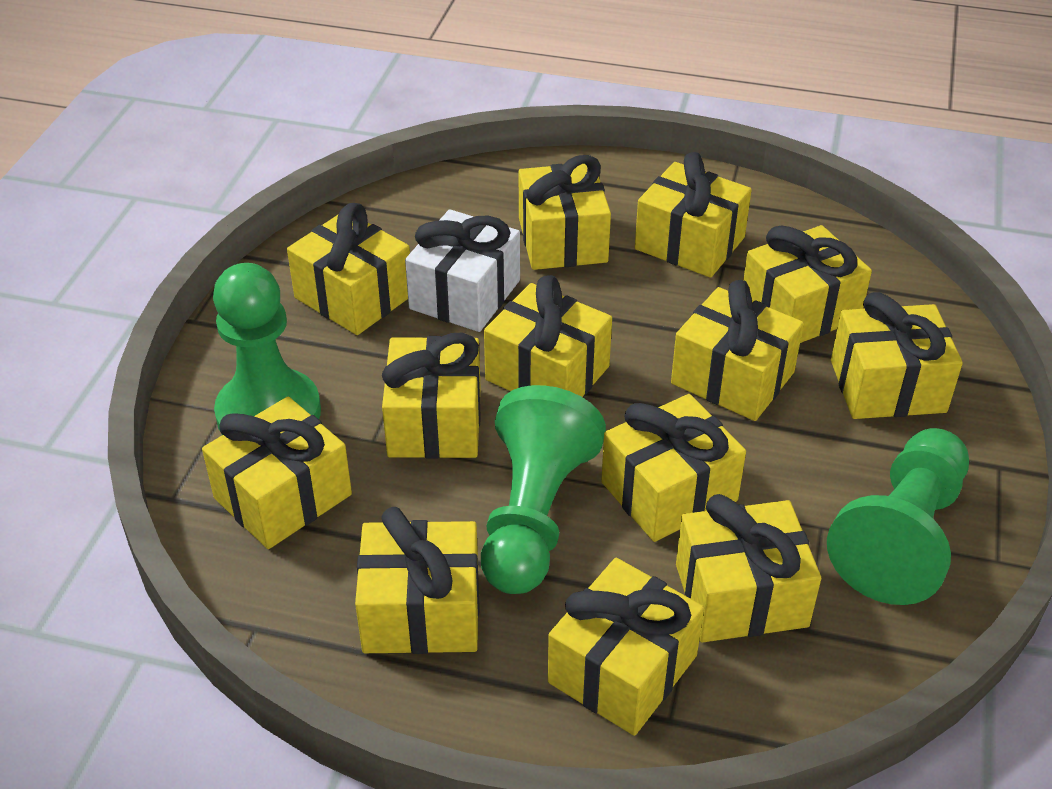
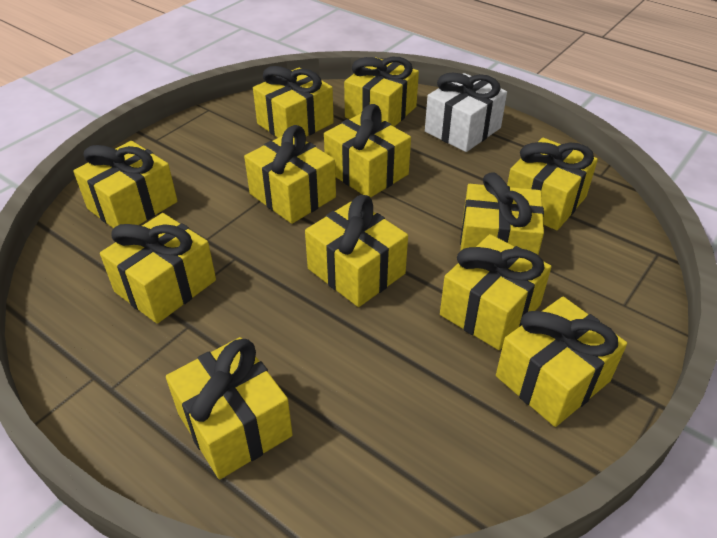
green pawn: [213,263,321,435] [481,385,606,594] [827,428,969,605] = 3 -> none = 0
yellow gift: [202,396,352,549] [287,203,410,335] [355,507,479,654] [382,333,481,459] [484,275,612,397] [519,155,611,270] [548,558,704,736] [601,394,746,542] [635,152,752,278] [671,280,804,421] [676,494,821,642] [743,225,872,343] [831,292,963,419] = 13 -> [73,141,177,228] [100,213,216,324] [166,337,293,479] [244,125,336,224] [253,66,334,138] [305,195,408,307] [324,104,411,198] [344,57,419,127] [440,234,552,350] [460,173,544,255] [496,297,627,427] [507,138,598,230] = 12

